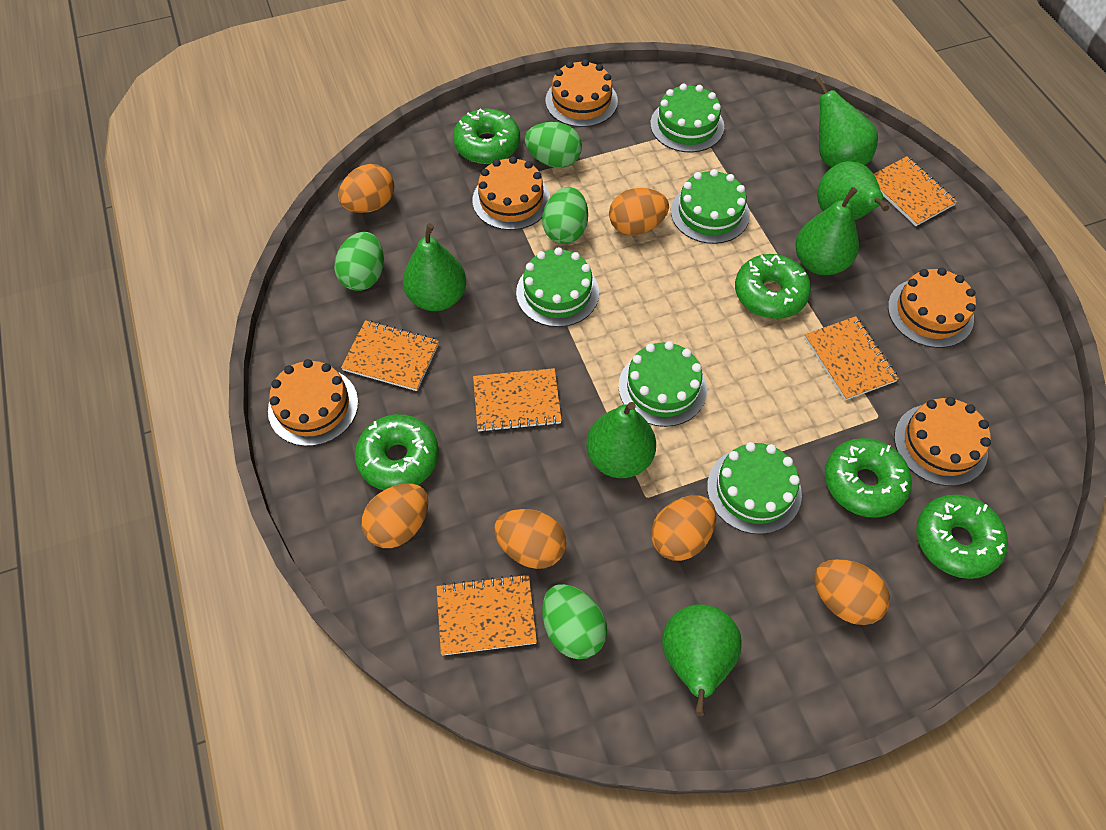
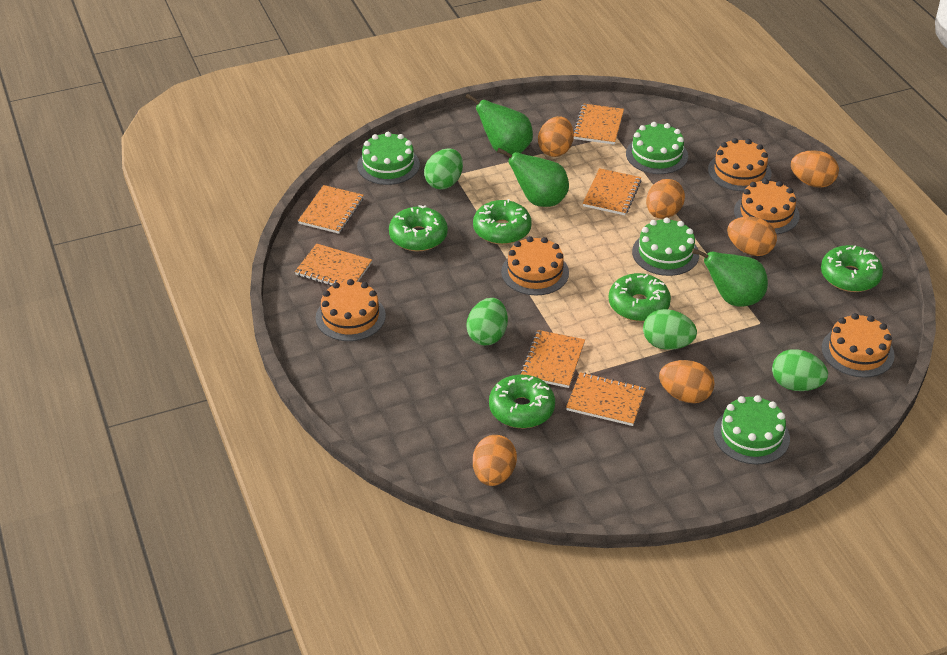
green cake: [516,247,599,327] [618,341,707,427] [650,84,724,152] [671,169,750,244] [707,442,802,534] = 5 -> [357,132,420,185] [626,122,688,174] [632,217,699,276] [714,395,790,464] = 4
green pear: [403,223,466,311] [586,402,656,478] [662,604,742,716] [795,187,859,275] [814,75,878,168] [817,161,889,220] = 6 -> [465,93,533,155] [497,148,569,207] [692,248,768,307] = 3
orange notebook: [341,320,439,391] [436,574,537,656] [473,368,562,432] [804,316,899,400] [874,156,958,226] = 5 -> [295,243,372,285] [298,185,364,234] [520,330,585,388] [566,372,646,426] [574,103,624,145] [583,168,642,215] = 6

